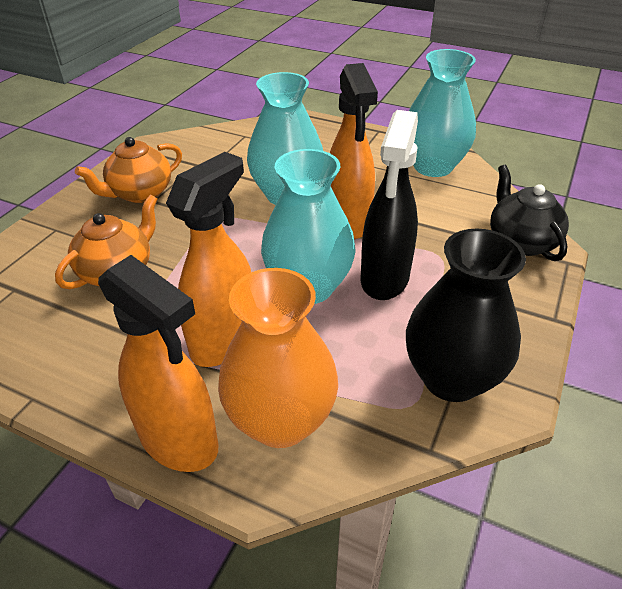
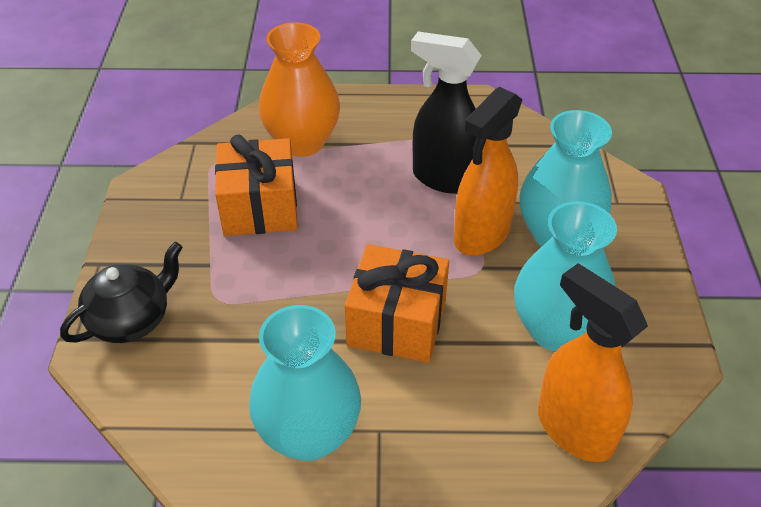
black vase: [406,229,526,402] = 1 -> none = 0
orange gift: none = 0 -> [215,135,298,236] [345,244,449,363] = 2
orange spray bottle: [98,255,218,472] [166,152,251,367] [330,63,378,239] = 3 -> [454,87,522,256] [538,264,648,462] = 2
orange teapot: [55,195,157,289] [75,137,182,203] = 2 -> none = 0

